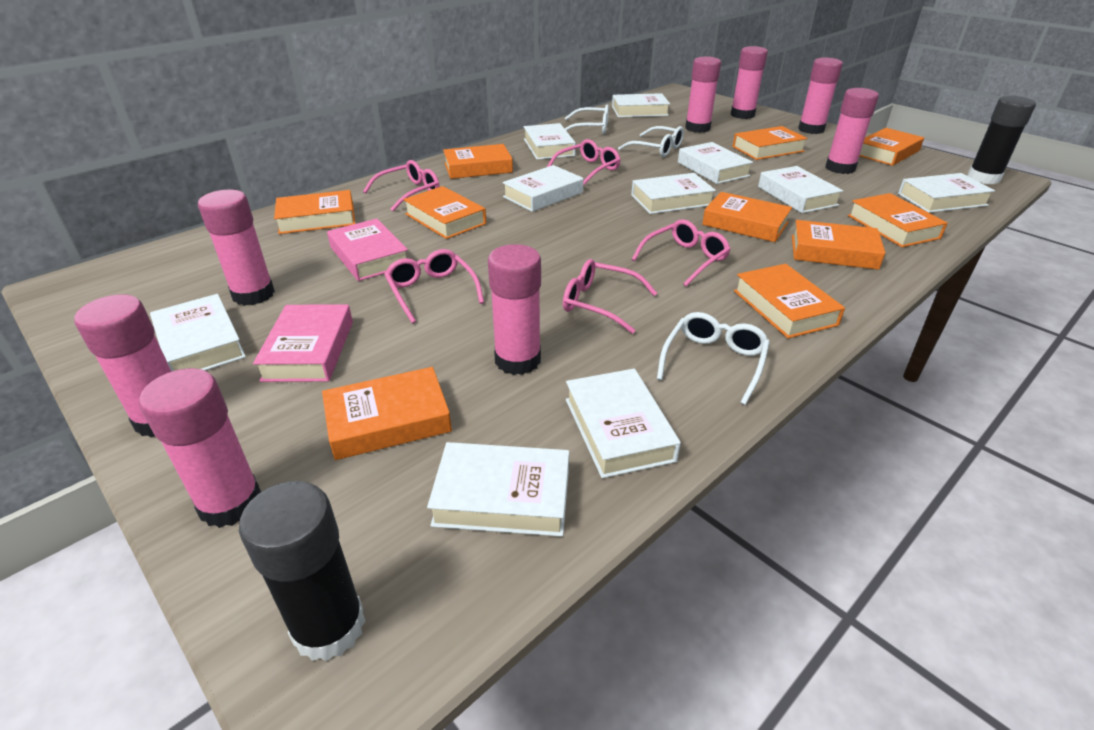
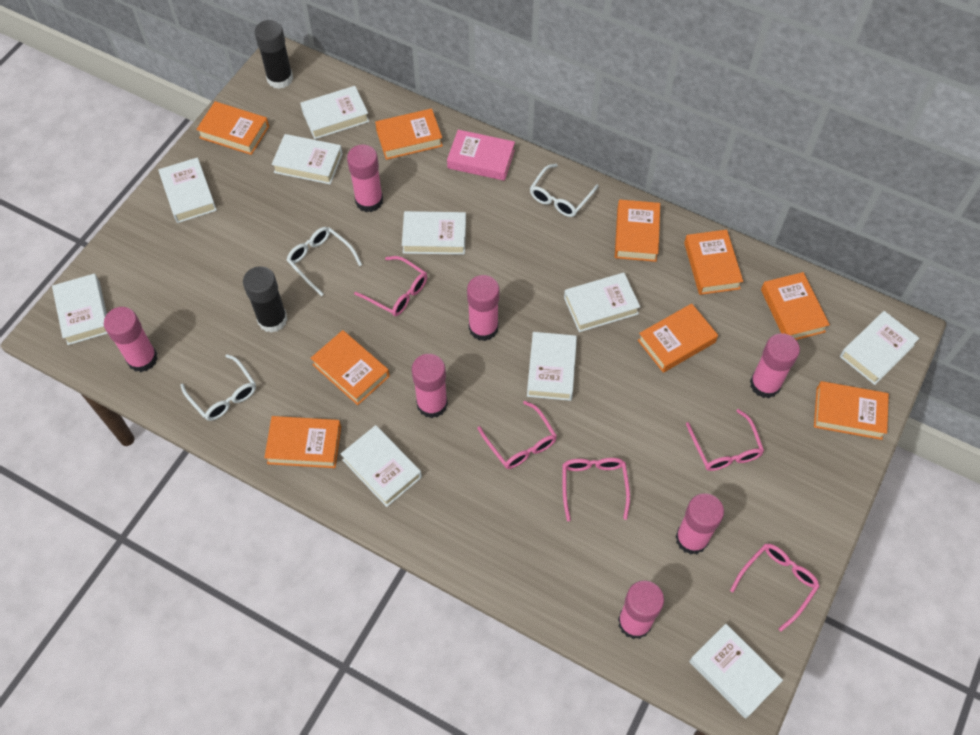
orange book: [274,190,355,234] [322,367,452,460] [403,186,486,239] [443,144,513,179] [702,192,792,242] [732,126,808,160] [734,264,845,338] [792,220,885,270] [848,193,948,247] [859,128,924,166] = 10 -> [196,101,269,155] [264,416,341,468] [311,330,390,405] [375,109,443,160] [615,200,660,262] [638,303,718,373] [684,230,743,295] [761,272,830,340] [814,381,889,440] = 9
pink book: [253,304,353,382] [327,219,408,281] = 2 -> [447,130,515,181] = 1
pink glue stick: [75,294,172,437] [139,368,261,528] [198,190,275,306] [488,244,541,375] [685,56,721,133] [731,46,768,119] [798,58,843,134] [825,88,879,174] = 8 -> [104,307,158,372] [347,144,383,212] [412,354,448,418] [467,275,499,341] [618,580,664,639] [675,493,724,555] [750,333,800,398] = 7

